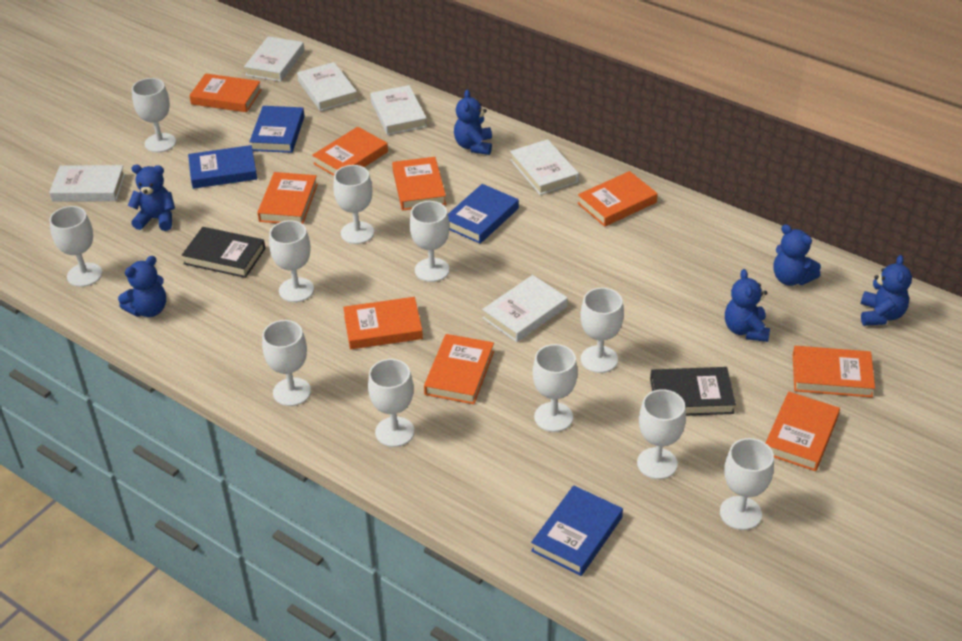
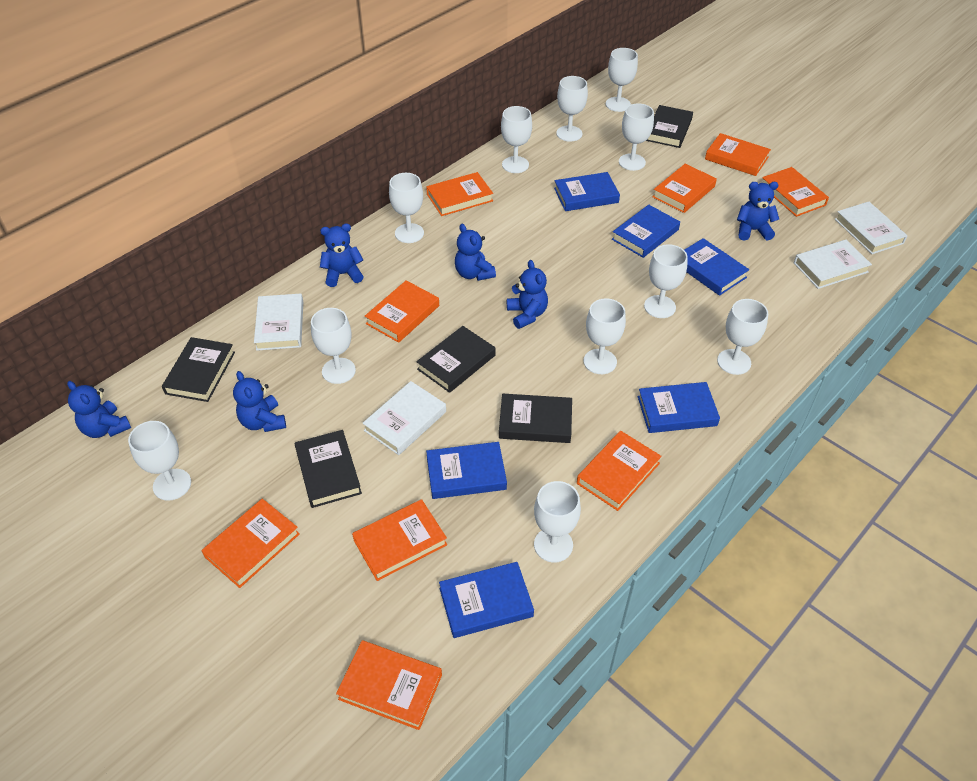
black book: [182,227,266,278] [650,367,736,416] = 2 -> [162,337,235,402] [295,430,362,508] [416,326,496,393] [499,394,572,443] [646,105,693,148] = 5
blue book: [188,145,257,189] [249,106,305,153] [448,184,519,244] [531,485,623,576] = 4 -> [426,442,507,499] [439,562,534,638] [554,172,620,211] [612,205,680,258] [638,382,720,433] [684,238,749,296] = 6
white book: [49,165,125,202] [244,36,304,82] [297,62,358,111] [370,85,427,135] [482,275,568,342] [510,139,579,195] = 6 -> [254,294,303,351] [362,381,446,455] [794,240,872,289] [835,202,908,254] = 4

